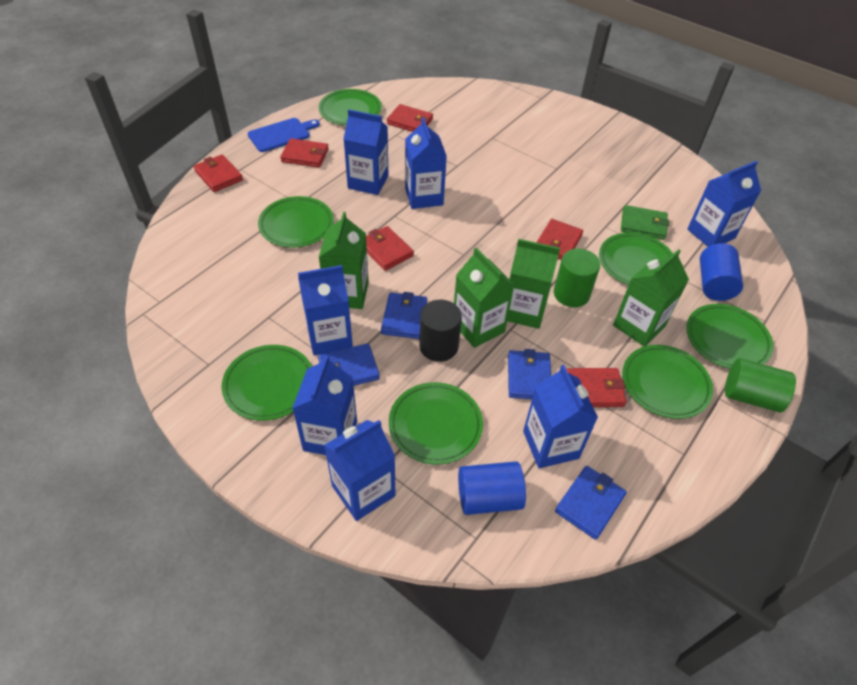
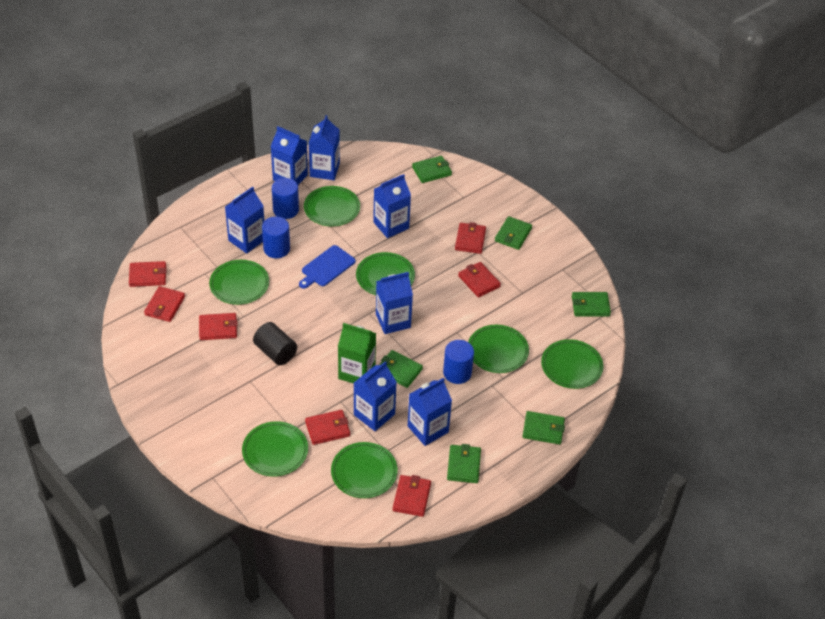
blue cylinder: [458,461,526,515] [700,243,743,301] = 2 -> [262,216,290,258] [272,178,299,219] [443,340,474,384] = 3
blue wallet: [318,343,380,386] [381,292,427,339] [508,349,551,399] [555,466,627,540] = 4 -> none = 0
green carton: [318,212,369,309] [454,248,514,348] [507,239,560,329] [613,249,689,346] = 4 -> [338,323,376,384] = 1
green cylinder: [554,249,600,307] [725,358,796,413] = 2 -> none = 0
green wallet: [621,205,669,240] = 1 -> [379,350,423,388] [412,156,452,183] [447,444,481,483] [495,216,532,250] [522,411,565,444] [572,292,611,317] = 6
red wallet: [193,154,243,192] [280,138,329,168] [366,226,414,271] [387,104,433,132] [536,219,583,260] [566,368,626,407] = 6 -> [129,261,167,287] [144,286,185,322] [199,313,238,340] [305,410,350,445] [393,475,431,517] [455,222,486,254] [458,262,501,298] = 7

